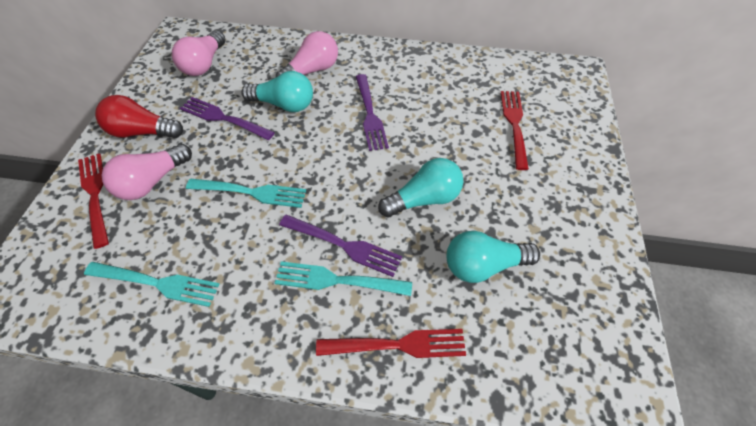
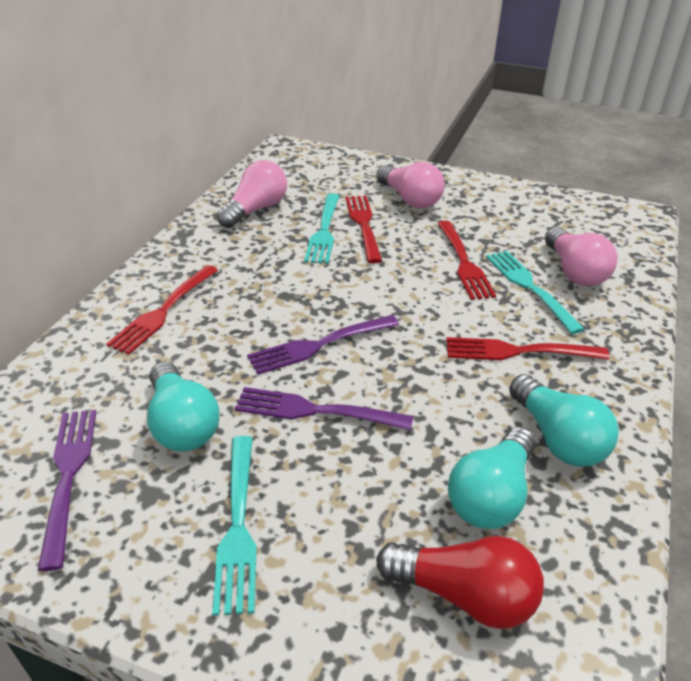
red fork: [78,153,109,249] [316,329,466,358] [501,91,529,170] = 3 -> [106,265,218,355] [345,196,382,263] [437,221,496,300] [446,337,610,360] = 4

